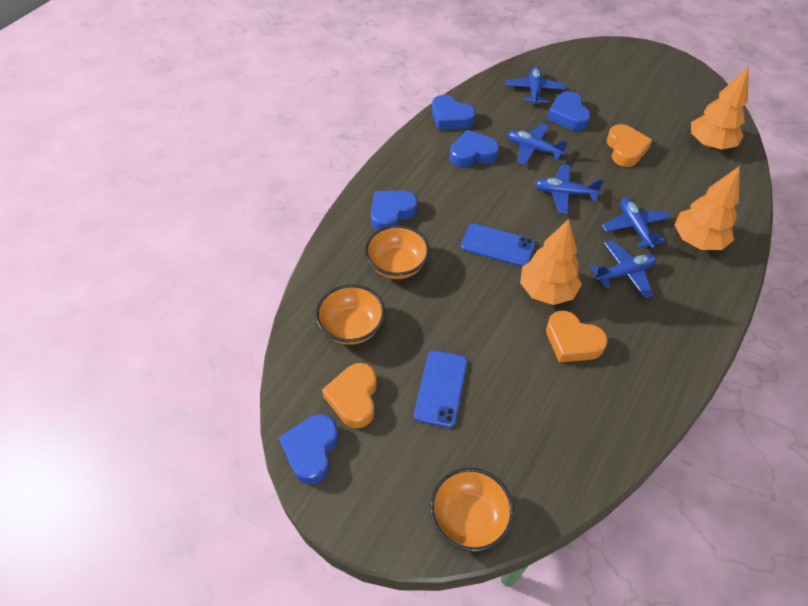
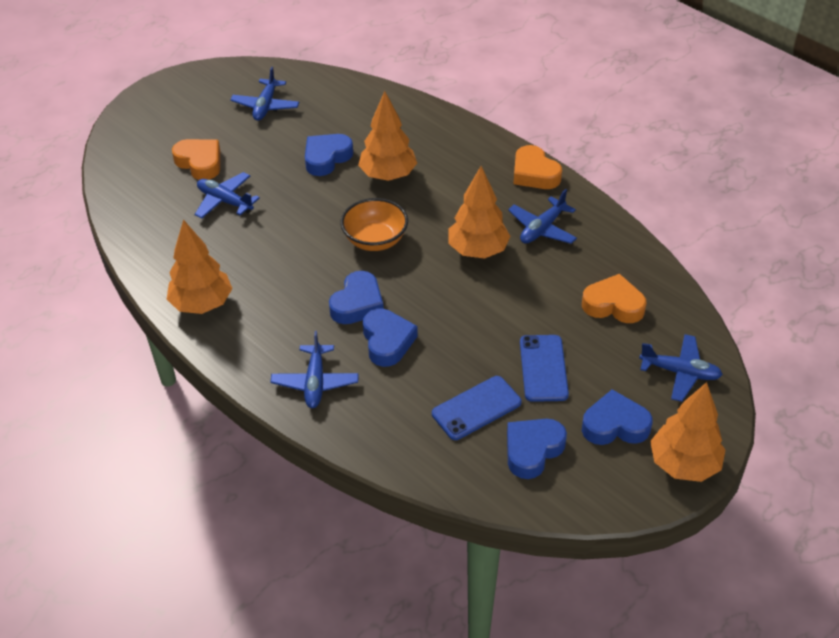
orange bowl: [315,284,385,345] [365,225,430,279] [430,468,514,552] = 3 -> [340,198,408,251] = 1
orange tree: [520,219,582,305] [674,166,740,250] [691,67,749,150] = 3 -> [167,219,232,314] [358,91,417,181] [448,166,511,259] [650,382,725,482] = 4

